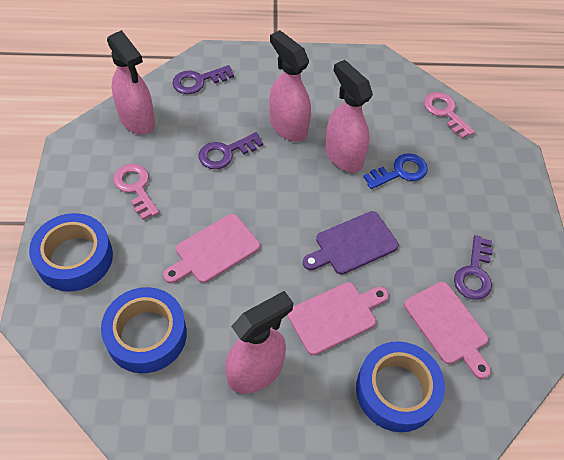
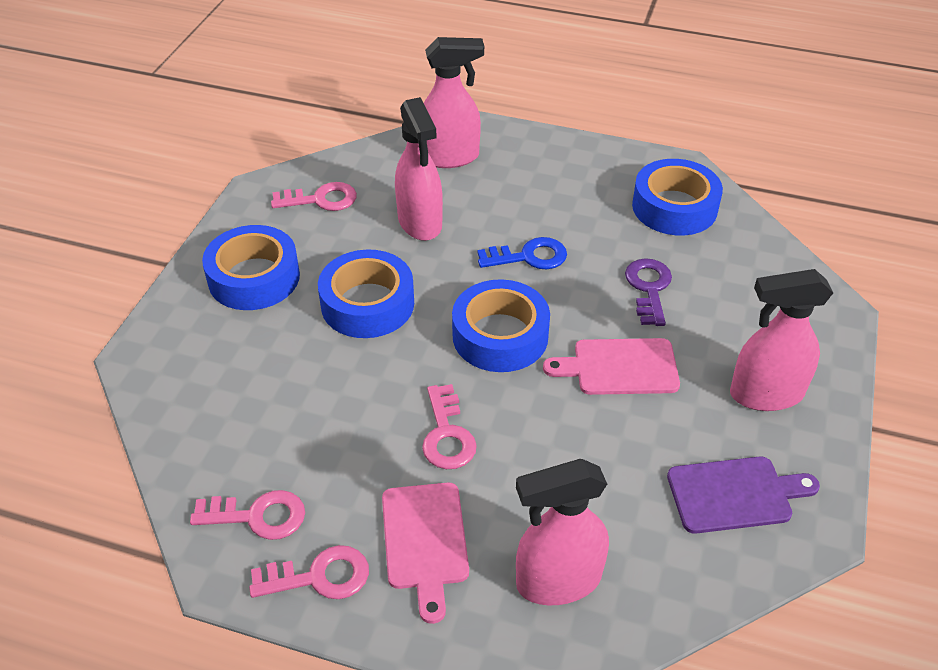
blue tape: [29,213,113,291] [101,287,187,373] [356,341,445,432] = 3 -> [202,225,300,310] [318,249,414,338] [452,279,550,372] [632,159,723,235] = 4
pink cutting board: [163,214,260,283] [287,282,389,355] [404,282,491,379] = 3 -> [382,483,469,624] [543,338,680,395] = 2
pink key: [113,164,159,220] [424,92,475,139] = 2 -> [190,490,305,540] [249,545,369,599] [271,182,357,211] [422,384,477,469] = 4
purple key: [172,65,234,94] [199,132,263,169] [454,235,493,300] = 3 -> [625,258,672,326] = 1

